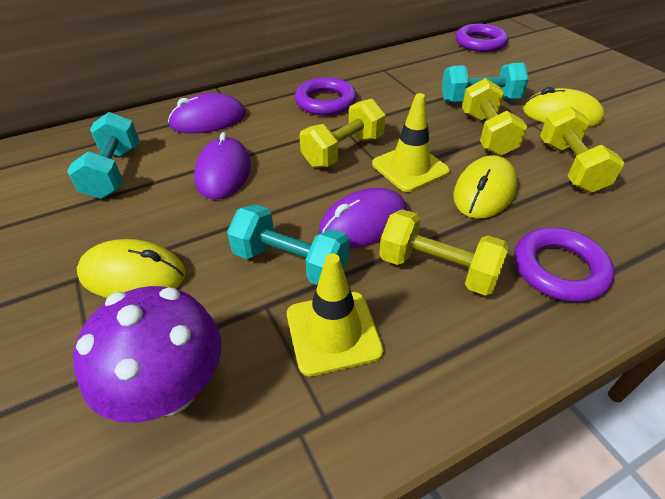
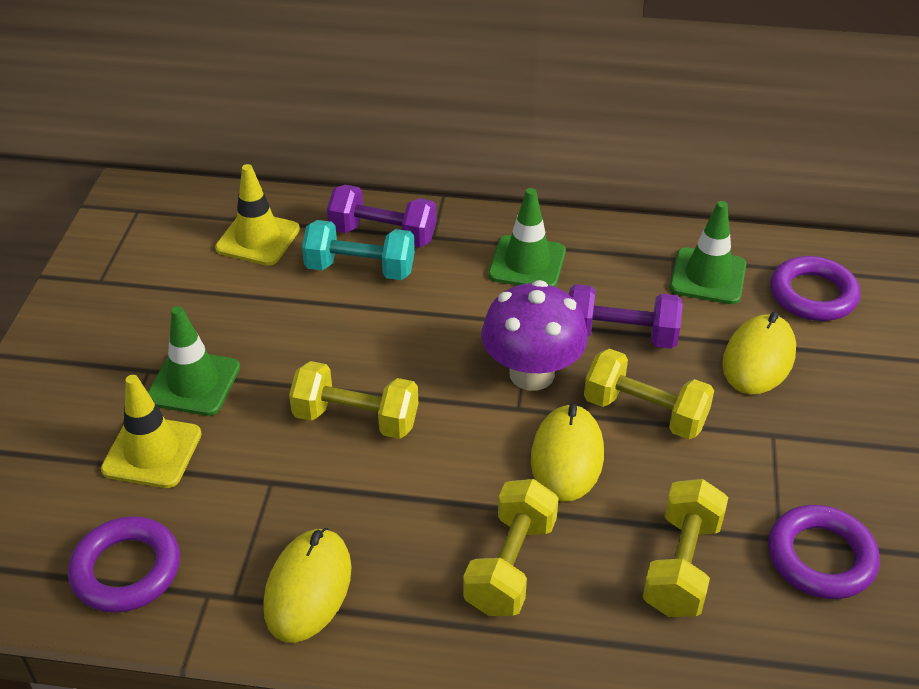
green traffic cone: none = 0 -> [148,306,240,416] [488,188,566,287] [670,201,746,304] = 3
purple dumbbell: none = 0 -> [327,185,436,248] [569,284,683,349] = 2
purple mouse: [168,93,246,133] [194,132,251,200] [319,188,407,248] = 3 -> none = 0
turquoise dumbbell: [67,112,139,199] [227,204,350,285] [442,63,529,102] = 3 -> [302,220,415,280] = 1

